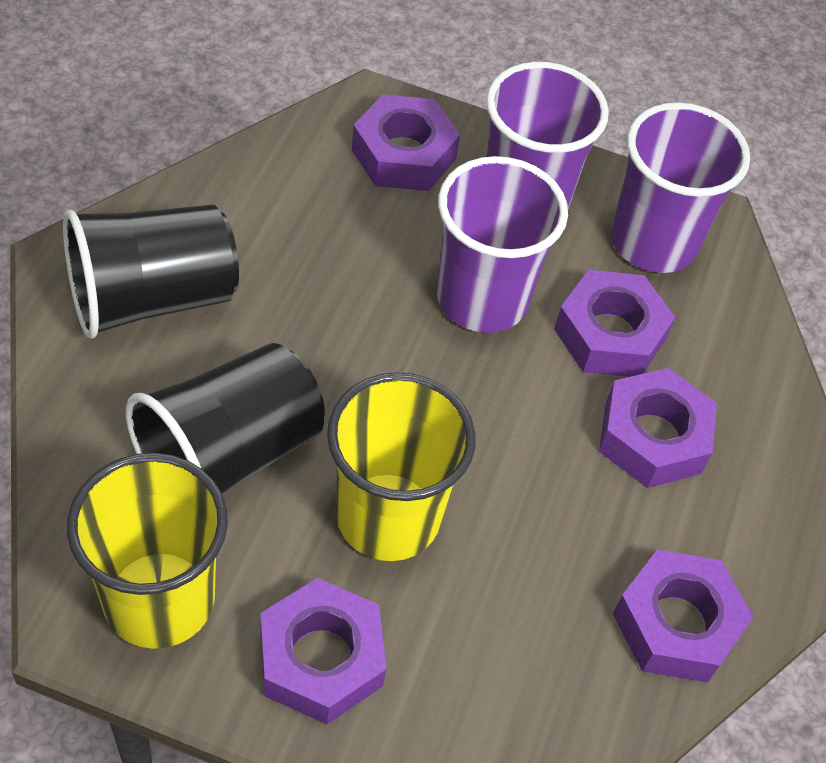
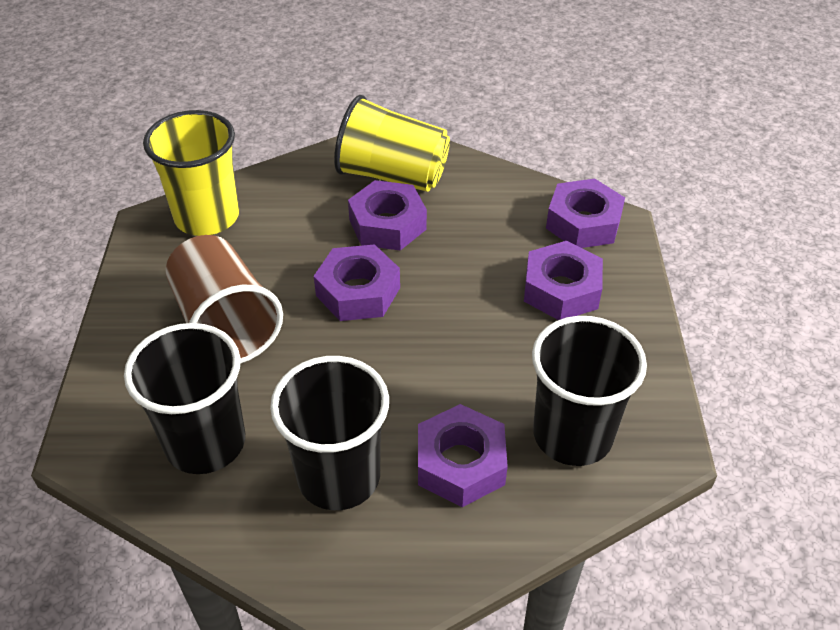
black cup: [63,205,239,339] [126,343,325,496] = 2 -> [124,323,245,474] [270,356,389,510] [532,316,647,466] = 3
brown cup: none = 0 -> [166,235,283,364] = 1
purple cup: [437,156,568,333] [486,62,609,209] [611,102,750,273] = 3 -> none = 0

